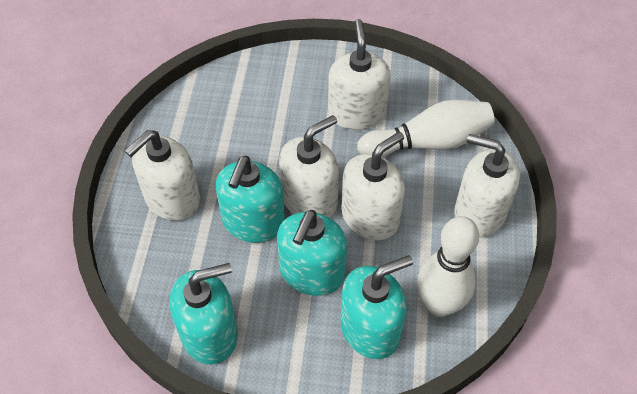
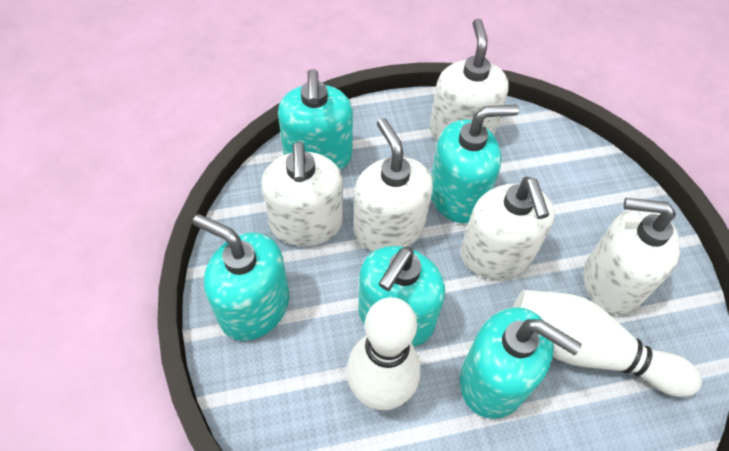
turquoise soap dispenser: [170,263,238,364] [216,156,285,243] [277,210,347,296] [341,255,413,359] = 4 -> [193,214,289,341] [278,69,353,170] [358,246,445,346] [431,104,519,223] [460,307,582,419] = 5

